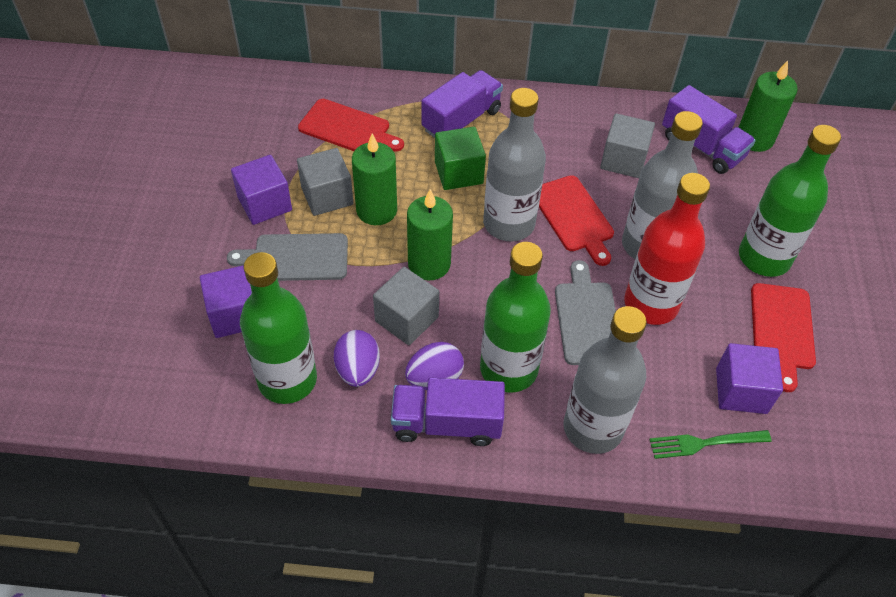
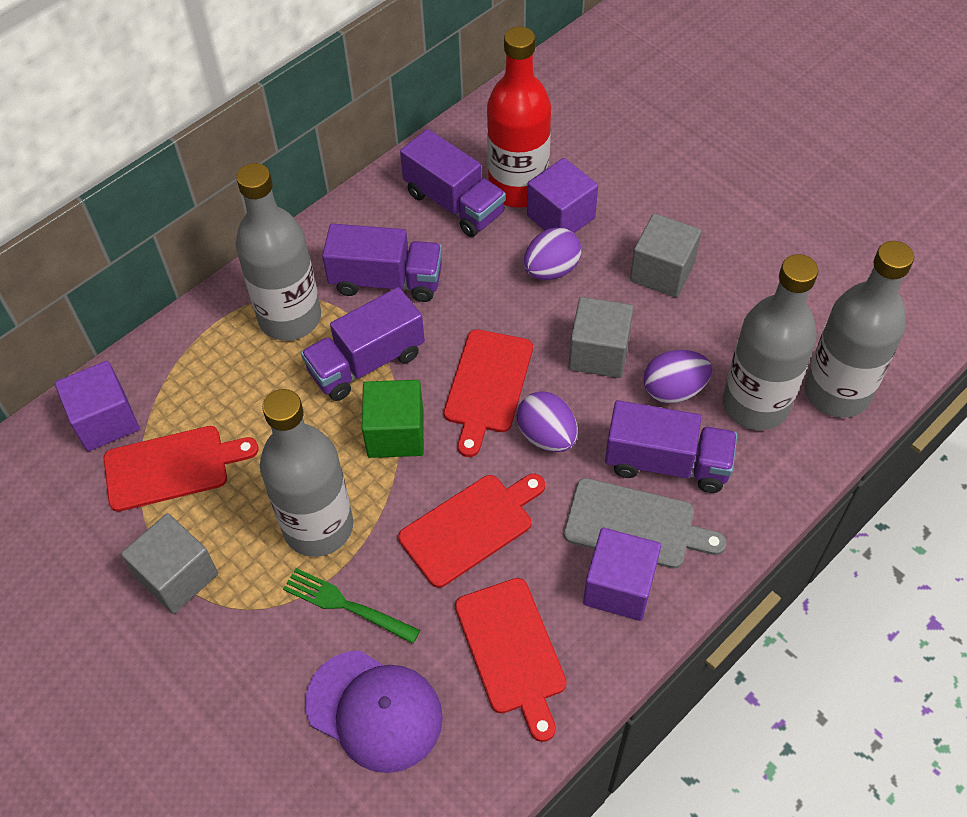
green bottle: [240,252,317,404] [480,242,551,393] [739,125,841,277] = 3 -> none = 0
green candle: [352,133,397,225] [407,189,453,280] [738,60,798,152] = 3 -> none = 0
grey bottle: [483,88,546,241] [563,306,647,454] [622,111,703,259] = 3 -> [236,163,321,341] [260,389,353,557] [723,254,818,430] [804,241,914,418] = 4
grey cutting board: [227,233,348,281] [555,260,616,365] = 2 -> [564,478,726,568] = 1
purple cap: none = 0 -> [305,650,443,773] = 1
purple egg: [334,330,380,387] [405,342,464,390] = 2 -> [517,391,578,452] [524,227,581,280] [643,350,712,404] = 3
purple truck: [391,378,505,446] [421,70,503,138] [662,85,756,174] = 3 -> [301,287,425,401] [322,224,442,302] [400,129,506,237] [605,400,737,493] = 4
red cutting board: [298,99,404,152] [539,175,614,266] [751,283,816,392] = 3 -> [103,426,259,512] [398,474,545,588] [444,329,533,457] [455,578,567,742] = 4

